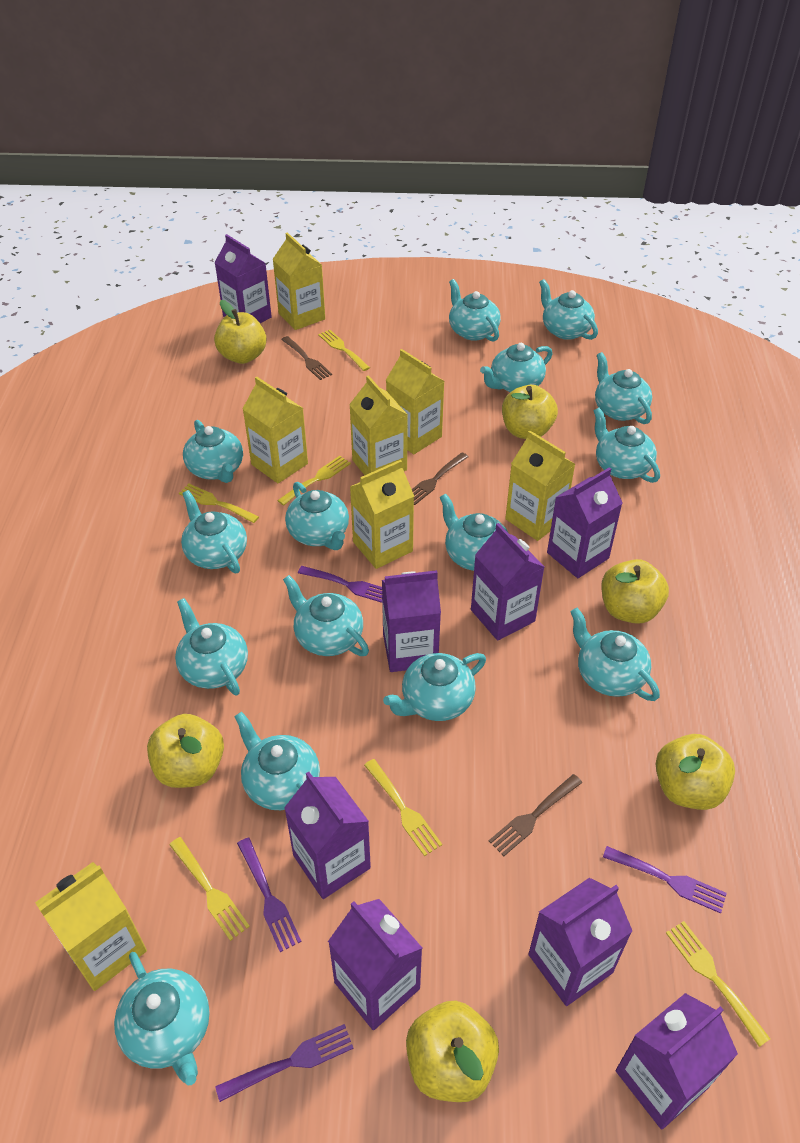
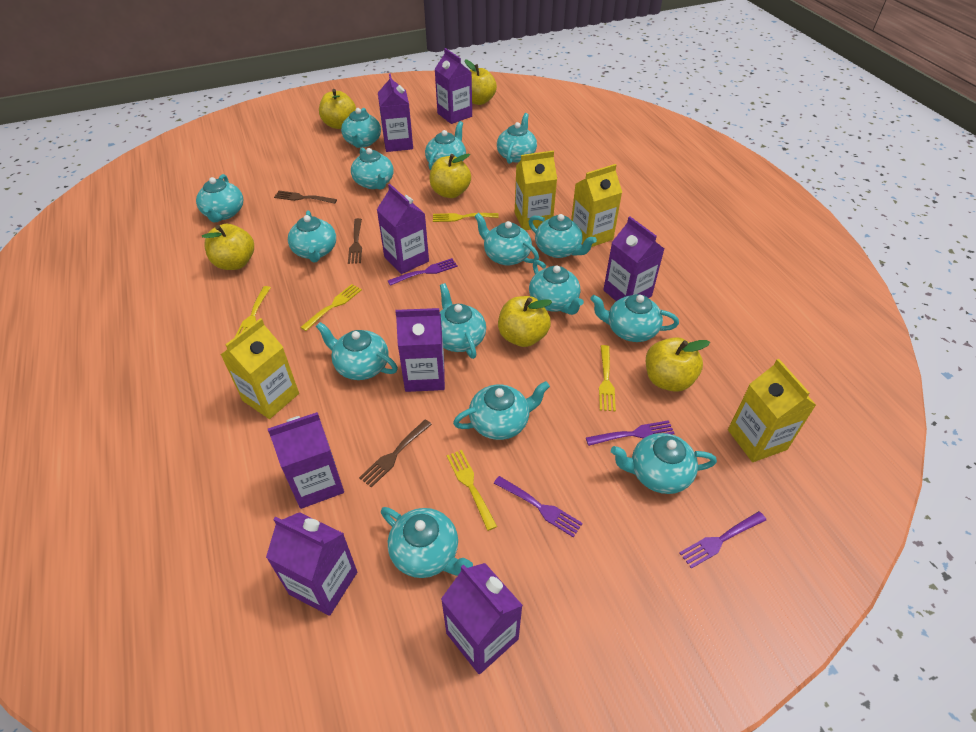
yellow carton: [35,862,147,991] [243,377,308,483] [273,232,325,330] [349,375,408,475] [350,460,414,569] [386,349,445,454] [505,430,575,541] = 7 -> [220,318,299,419] [515,150,557,230] [571,164,622,247] [728,359,816,462] = 4
yellow fork: [169,837,250,941] [179,484,259,523] [277,456,351,506] [318,330,370,371] [364,759,442,856] [666,921,770,1047] = 6 -> [234,286,271,338] [300,284,362,331] [433,213,499,222] [446,450,497,531] [599,345,616,411] = 5

